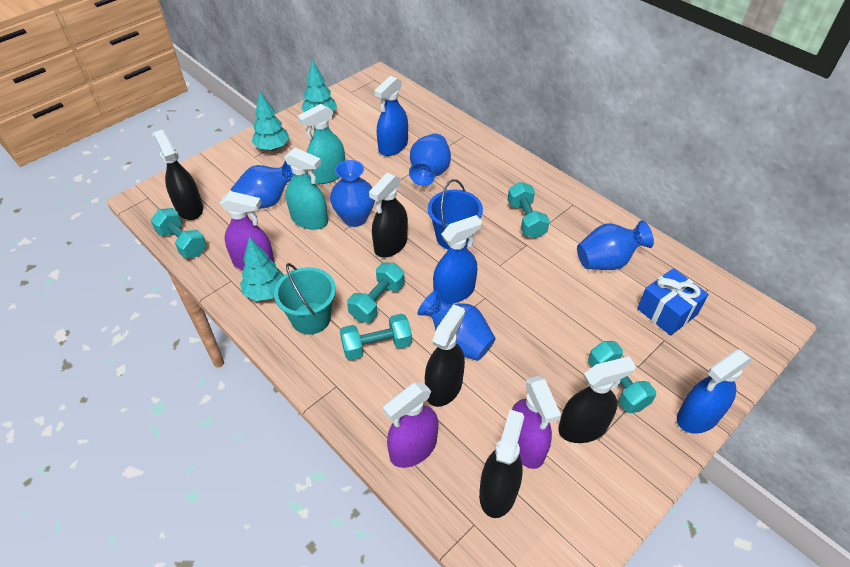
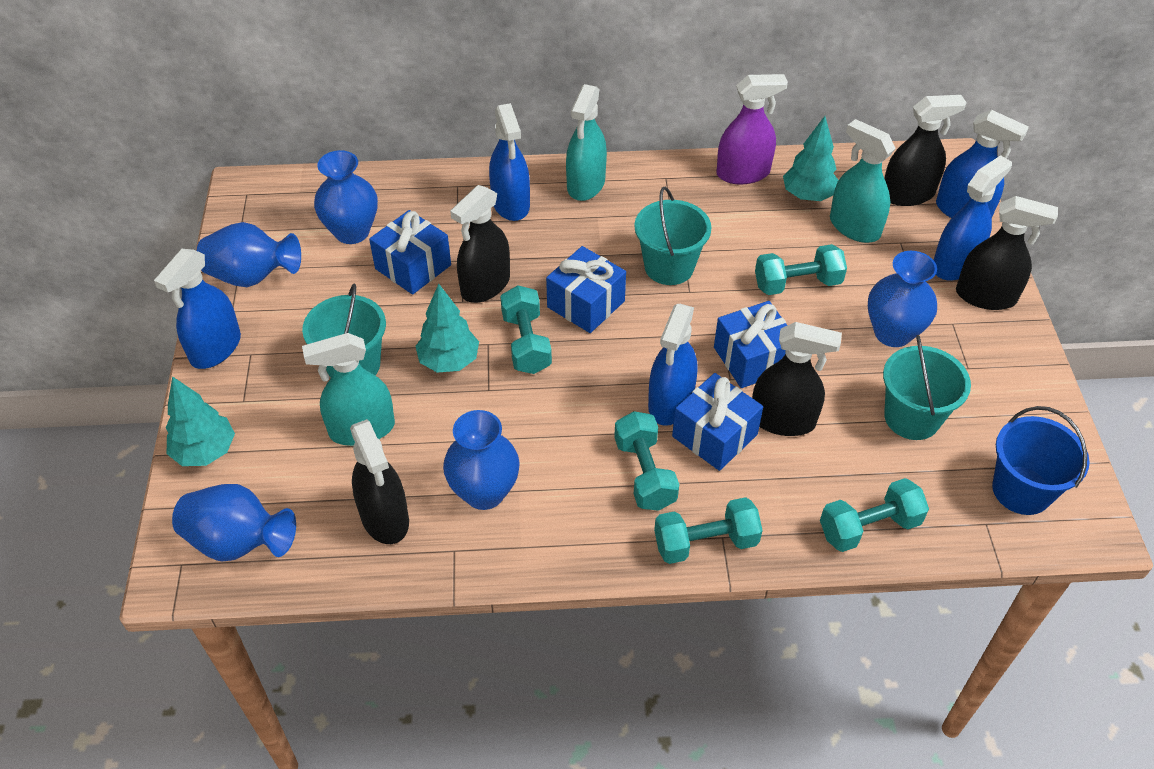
blue gift: [637,268,709,336] = 1 -> [369,210,451,295] [546,246,626,333] [672,373,763,471] [714,301,788,388] = 4
blue spray bottle: [374,76,408,156] [433,215,482,304] [677,350,753,434] = 3 -> [154,249,241,369] [489,103,530,221] [648,304,697,426] [934,155,1012,281] [936,110,1029,218] = 5
purple spray bottle: [220,191,274,270] [383,382,438,468] [512,376,561,469] = 3 -> [716,74,788,184] = 1
turquoise bucket: [274,263,336,335] = 1 -> [302,284,386,378] [634,186,712,285] [883,335,971,440] = 3
turquoise spray bottle: [284,147,328,230] [297,104,345,184] = 2 -> [302,333,395,446] [566,84,607,201] [830,119,896,243] = 3

